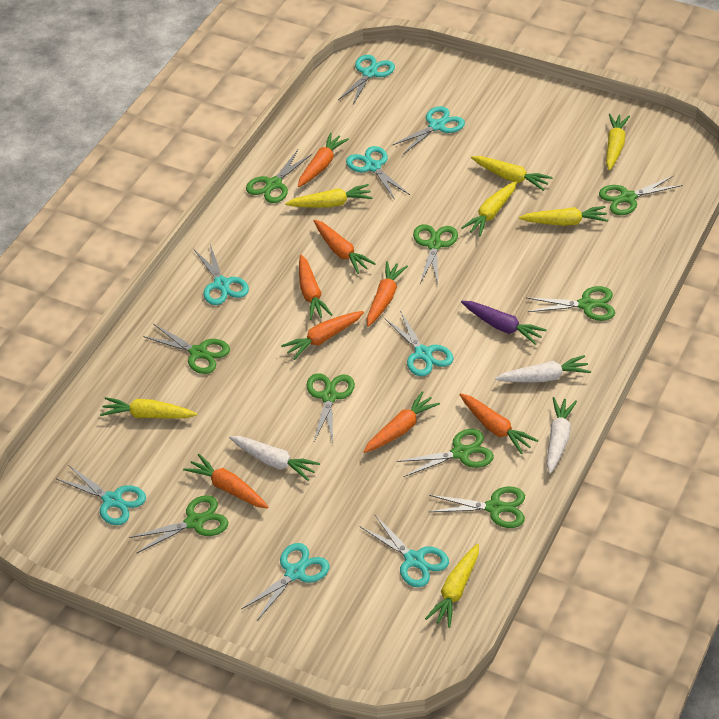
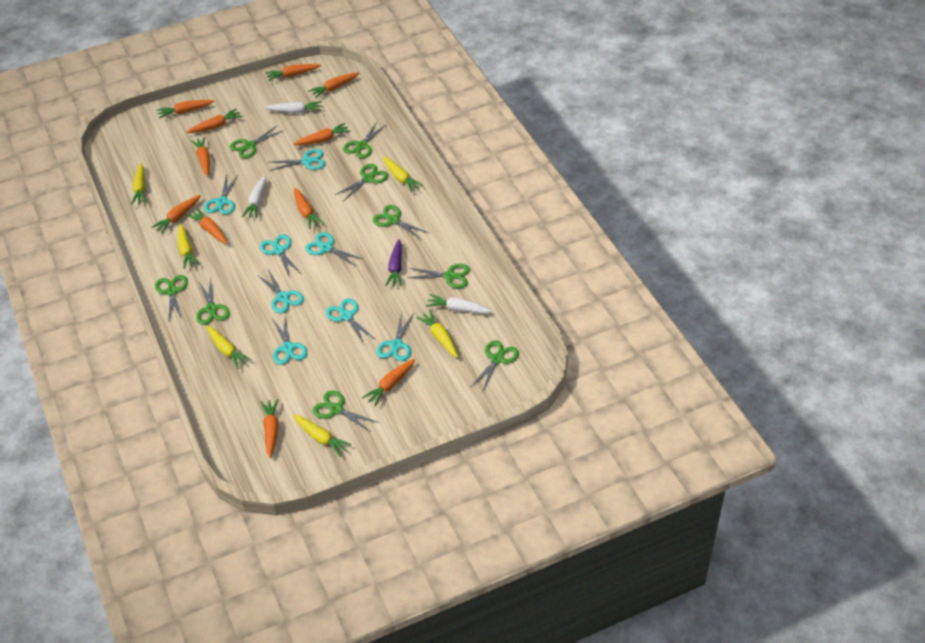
orange carrot: [183,454,269,509] [281,311,364,360] [298,133,349,187] [299,255,332,320] [313,220,376,274] [363,391,440,453] [367,261,408,327] [459,393,538,454] = 8 -> [151,195,201,234] [157,100,214,119] [186,108,243,133] [186,208,228,244] [190,137,210,176] [261,399,278,458] [265,64,321,81] [293,123,351,145] [294,188,324,229] [308,72,359,98] [362,359,416,406] = 11
yellow carrot: [100,397,197,419] [285,184,373,208] [425,544,479,628] [461,181,517,236] [471,156,553,191] [519,206,608,226] [606,114,630,171] = 7 -> [131,163,147,205] [178,224,200,269] [206,326,252,369] [293,415,352,457] [383,157,424,193] [416,310,458,358] = 6

